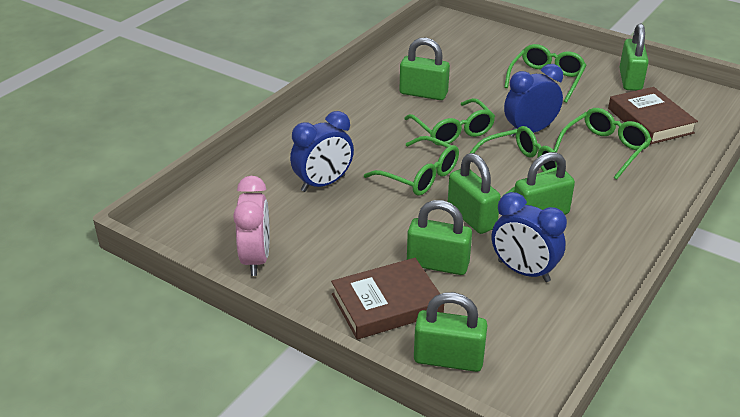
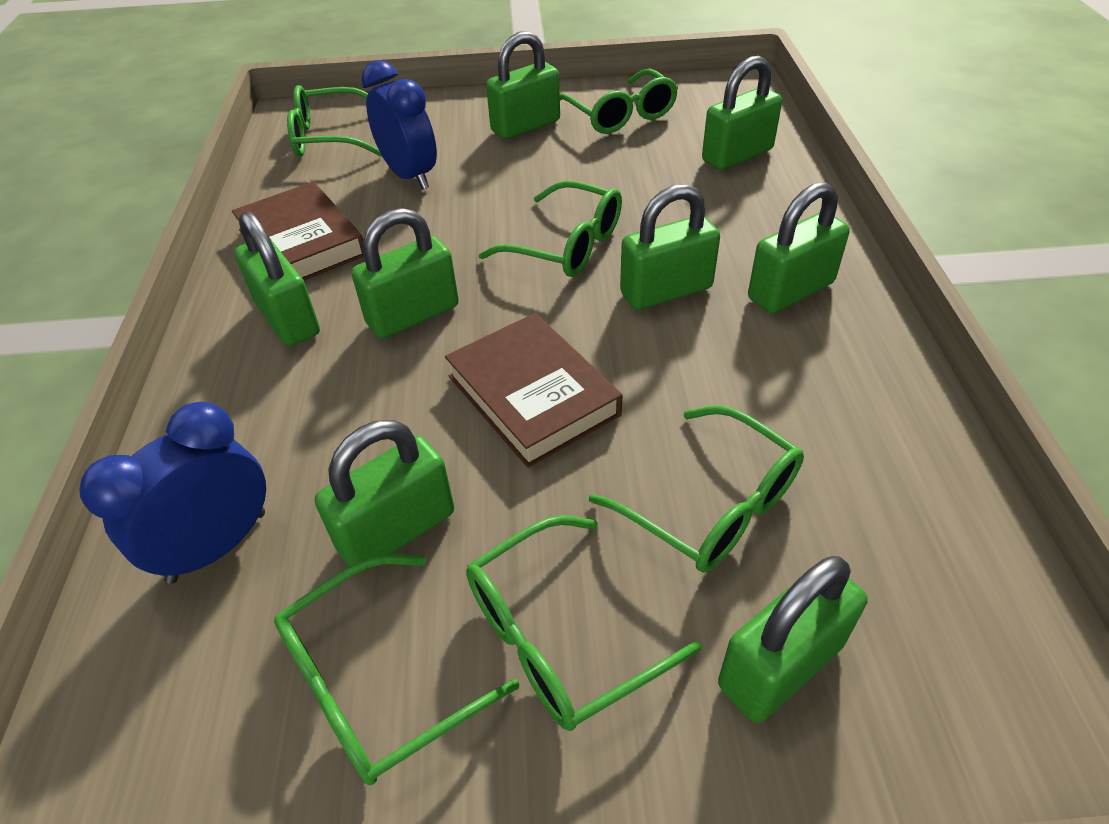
blue clock: [290,111,354,192] [492,192,567,282] [504,64,563,137] = 3 -> [79,402,266,584] [361,60,437,190] = 2
green glasses: [364,136,459,196] [404,98,495,146] [470,126,557,195] [504,44,586,103] [554,108,652,180] = 5 -> [274,554,519,785] [287,85,382,157] [466,515,701,731] [479,180,622,277] [560,69,678,134] [589,405,804,573] = 6
green padlock: [400,38,450,100] [407,200,472,275] [414,292,488,372] [448,153,501,234] [514,152,575,215] [620,23,649,91] = 6 -> [235,212,320,346] [315,420,454,573] [351,208,459,339] [486,31,560,139] [620,184,720,310] [702,56,782,170] [718,556,868,723] [748,182,850,314] = 8
pink clock: [233,176,270,276] = 1 -> none = 0

